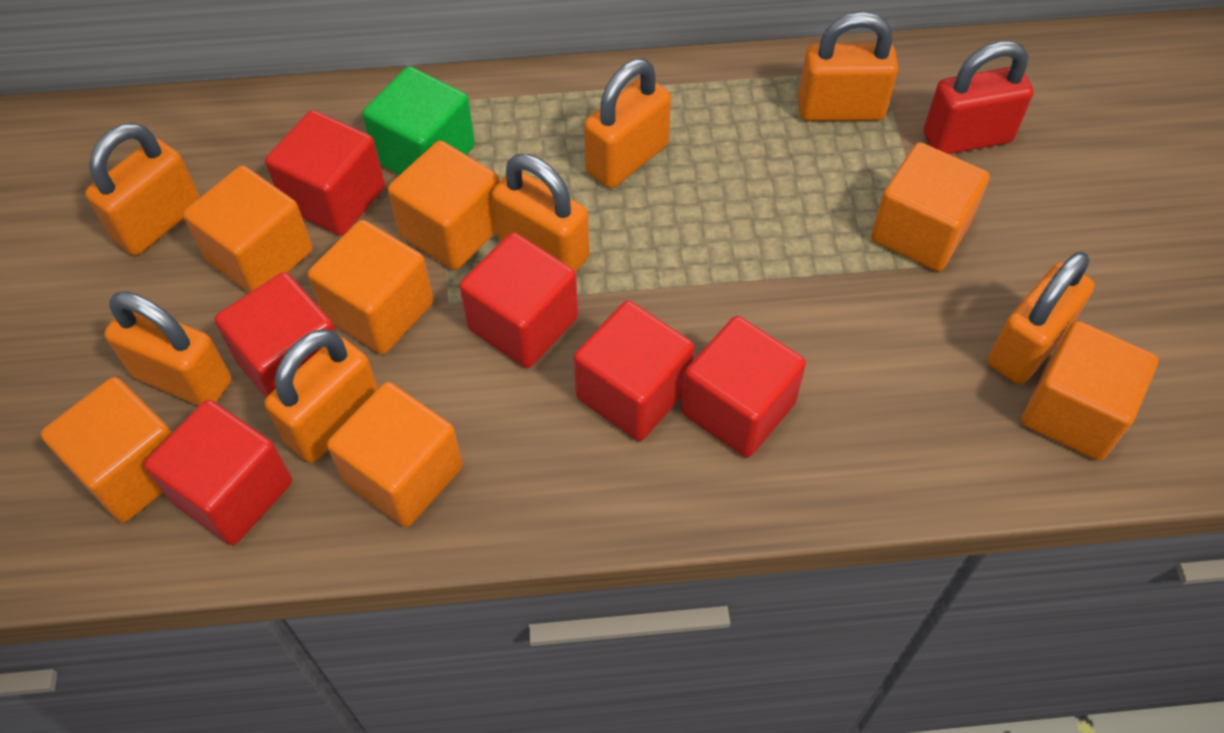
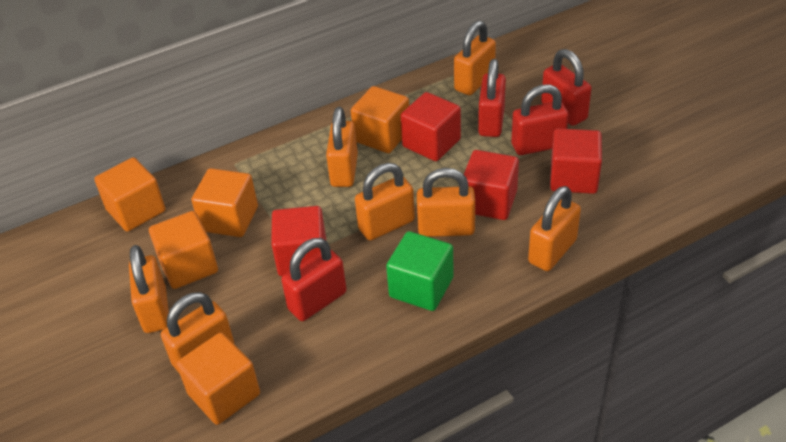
orange cube: [41,377,172,523] [183,166,313,293] [308,220,434,354] [327,382,463,527] [388,140,499,270] [871,142,990,271] [1021,321,1159,461] = 7 -> [94,157,166,232] [149,211,218,289] [176,333,260,425] [191,168,258,237] [351,86,409,153] = 5
red cube: [144,400,292,545] [214,272,336,398] [265,110,385,236] [459,232,578,368] [574,301,694,441] [681,316,806,458] = 6 -> [271,206,326,276] [401,92,461,161] [464,150,519,220] [550,128,602,194] = 4
red padlock: [924,41,1034,154] = 1 -> [281,238,346,321] [478,59,506,137] [511,84,569,155] [541,49,592,126] = 4

